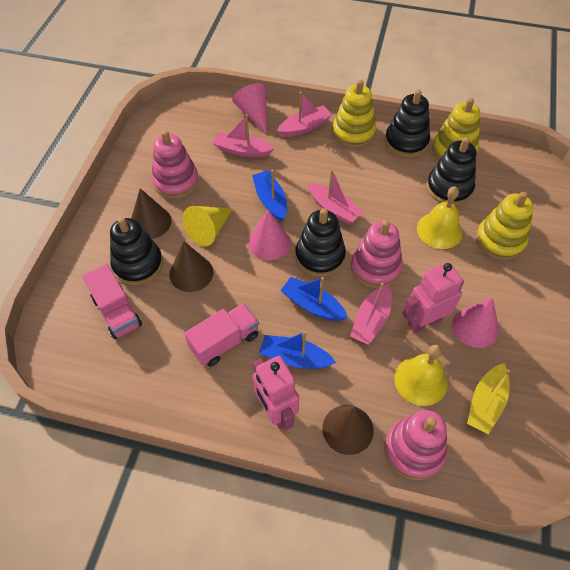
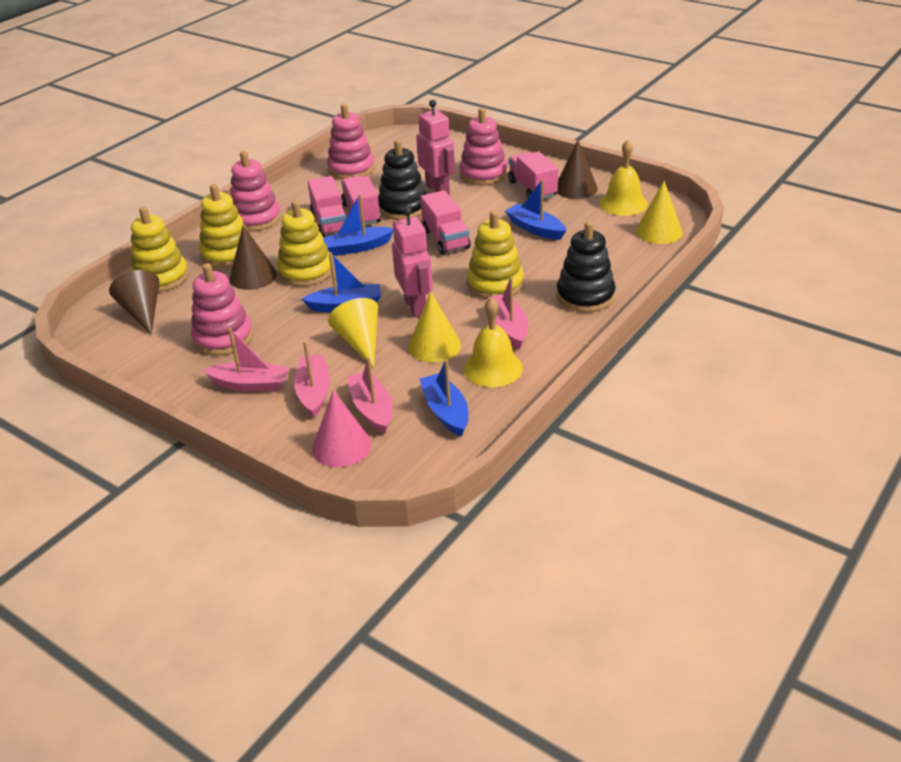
black stacking toy: [110,217,163,285] [295,208,346,277] [385,89,430,157] [427,137,476,206] = 4 -> [378,139,427,220] [557,221,615,312] = 2
blue boat: [252,169,287,222] [259,331,336,369] [280,277,348,321] = 3 -> [302,252,381,312] [323,194,393,256] [420,359,469,437] [505,179,566,240] = 4
pink cone: [232,83,267,134] [248,210,291,260] [452,298,499,348] = 3 -> [312,390,372,467] = 1
pink stacking toy: [151,130,199,199] [351,220,403,288] [385,410,447,480] = 3 -> [191,263,253,356] [230,151,281,231] [327,104,375,179] [459,108,508,186] = 4
pink truck: [82,264,142,339] [184,303,259,367] = 2 -> [308,176,346,237] [341,176,381,226] [421,190,471,255] [508,151,558,199] = 4
yellow boat: [467,363,510,434] = 1 -> none = 0
yellow cone: [183,206,233,247] = 1 -> [328,298,378,367] [408,292,461,362] [636,181,683,244] = 3
yellow stacking toy: [332,80,376,148] [432,98,480,160] [476,192,534,260] = 3 -> [131,207,189,292] [199,184,248,268] [277,200,332,287] [467,210,524,299] = 4

